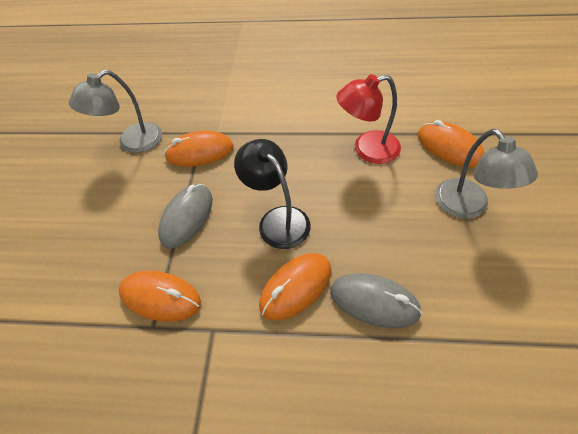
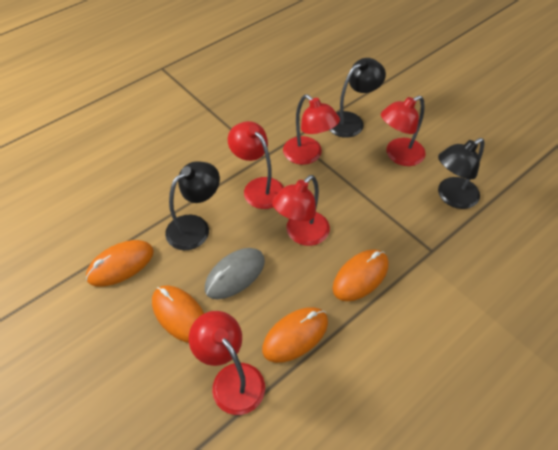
black lamp: [234,139,310,249] = 1 -> [165,161,220,250] [329,58,386,138] [438,138,485,209] = 3
grey lamp: [69,70,162,153] [435,129,538,219] = 2 -> none = 0
grey mouse: [158,184,213,249] [330,273,422,328] = 2 -> [205,248,265,299] = 1
red lamp: [336,74,401,164] = 1 -> [189,311,265,415] [228,121,284,209] [272,175,330,246] [283,94,340,165] [381,96,426,166] = 5

